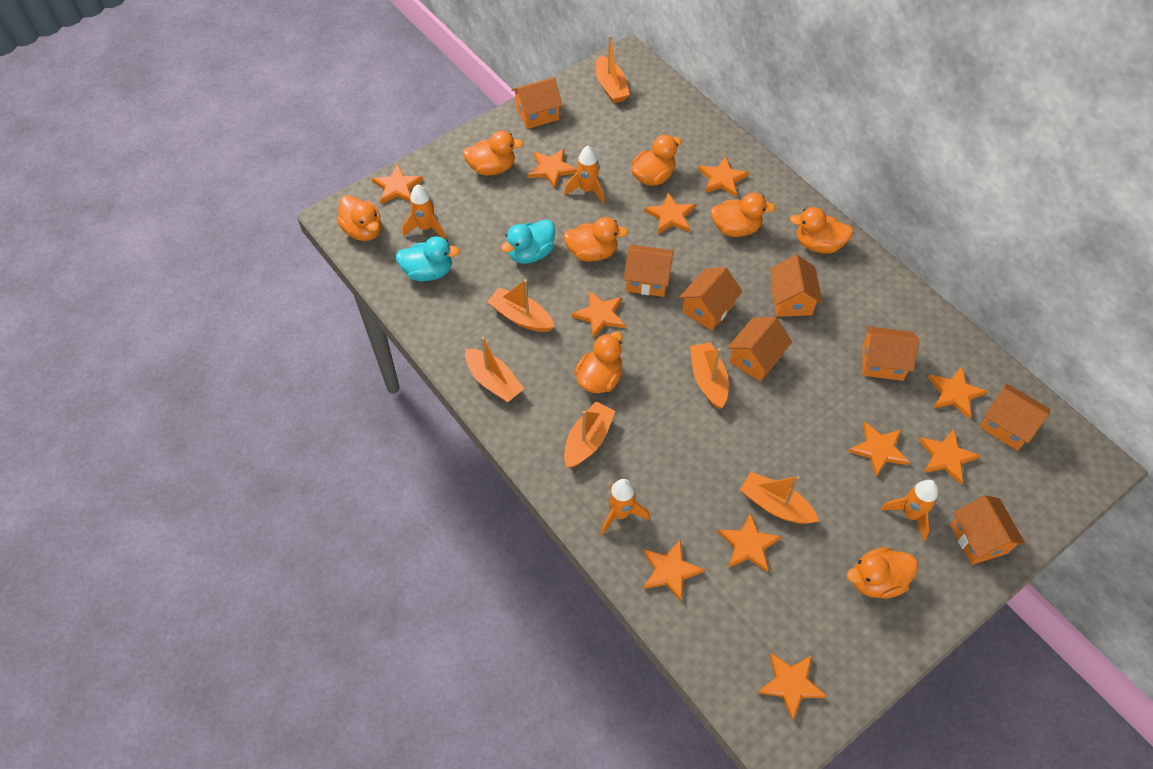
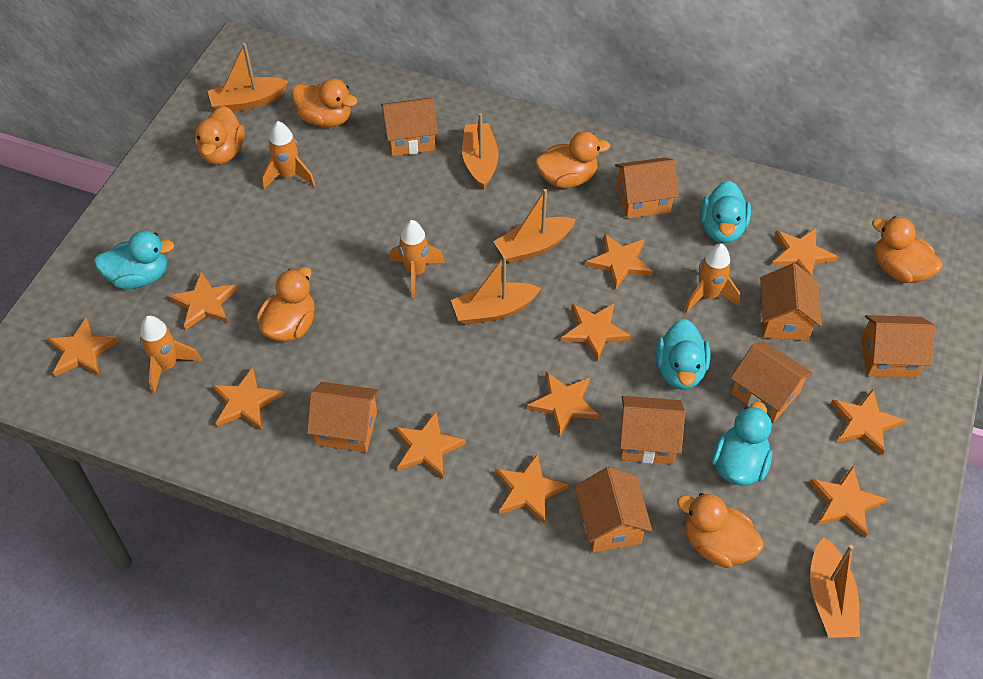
orange boat: [465,337,524,402] [487,279,555,332] [564,402,616,468] [596,35,630,103] [690,342,729,409] [740,472,819,524] = 6 -> [208,43,288,112] [451,255,541,325] [462,113,498,190] [493,189,576,263] [810,537,860,638] = 5
orange duck: [337,195,381,241] [463,131,524,175] [563,217,628,262] [574,332,623,393] [631,135,682,186] [710,193,776,237] [790,207,853,254] [847,547,918,598] = 8 -> [195,106,245,165] [256,267,315,342] [292,78,358,127] [535,131,610,188] [677,493,764,568] [872,216,943,283] = 6
turquoise duck: [395,236,460,281] [501,219,555,264] = 2 -> [94,230,175,289] [656,319,711,390] [700,181,751,243] [712,402,772,485] = 4

